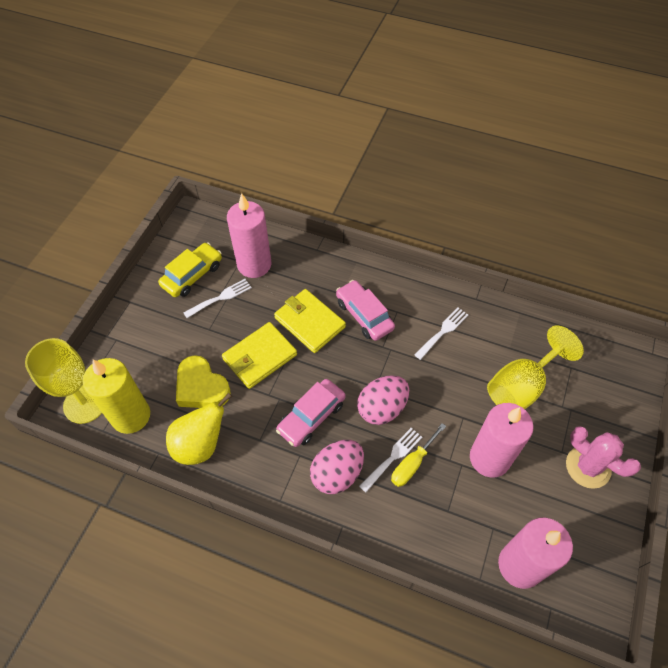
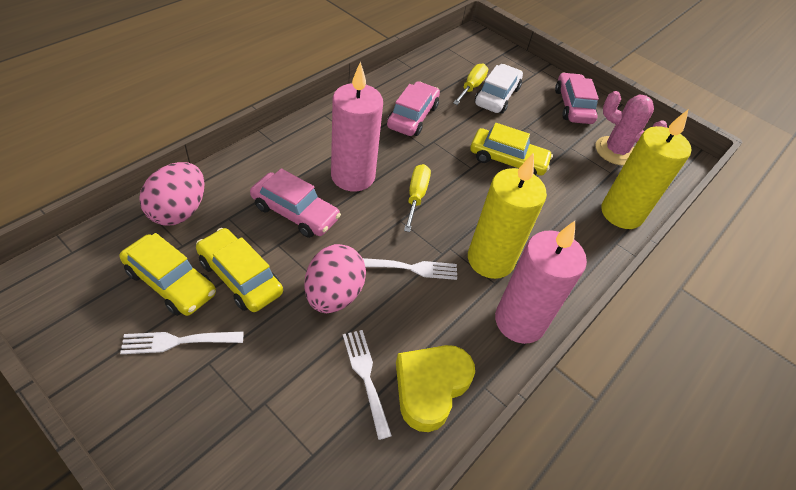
pink candle: [227,193,271,278] [470,403,534,478] [498,517,573,589] = 3 -> [331,62,383,192] [495,221,587,344] = 2
pink car: [276,379,346,447] [336,280,395,341] = 2 -> [250,168,341,238] [387,81,440,136] [555,73,599,124] = 3
white car: none = 0 -> [475,64,523,114] = 1
yellow candle: [83,358,150,434] = 1 -> [468,153,547,279] [602,110,692,229] = 2
yellow car: [158,242,222,297] = 1 -> [119,233,216,316] [196,228,283,312] [470,123,553,176] = 3
yellow goblet: [25,338,102,424] [487,326,584,409] = 2 -> none = 0
yellow pear: [166,393,232,465] = 1 -> none = 0
yellow screwdriver: [391,423,446,487] = 1 -> [404,164,431,232] [453,63,488,105] = 2
yellow wallet: [222,322,297,389] [274,289,346,353] = 2 -> none = 0

